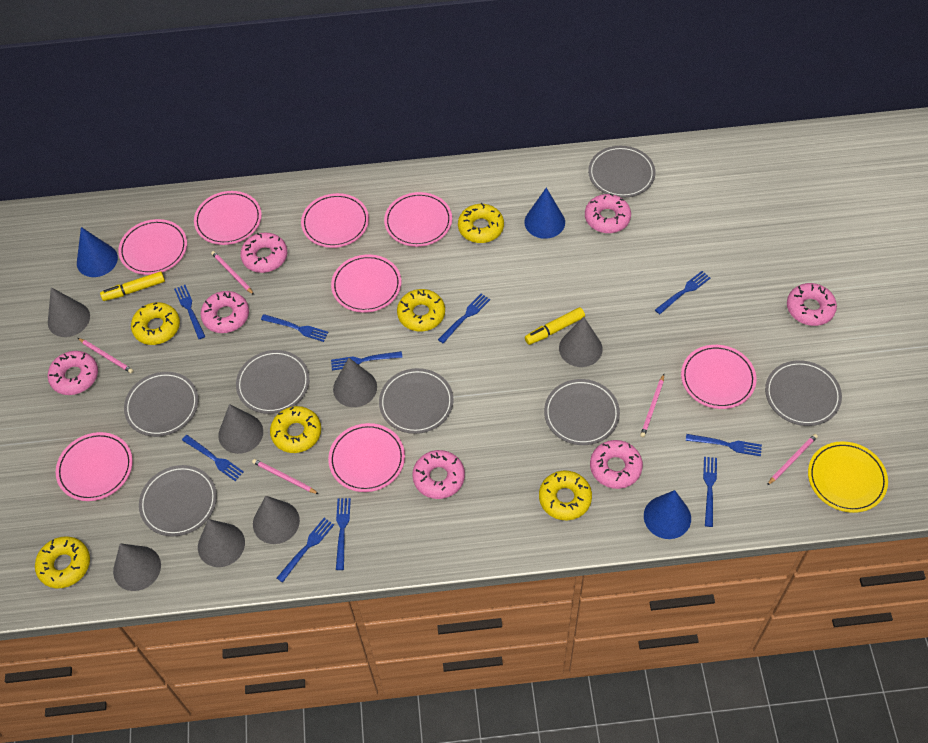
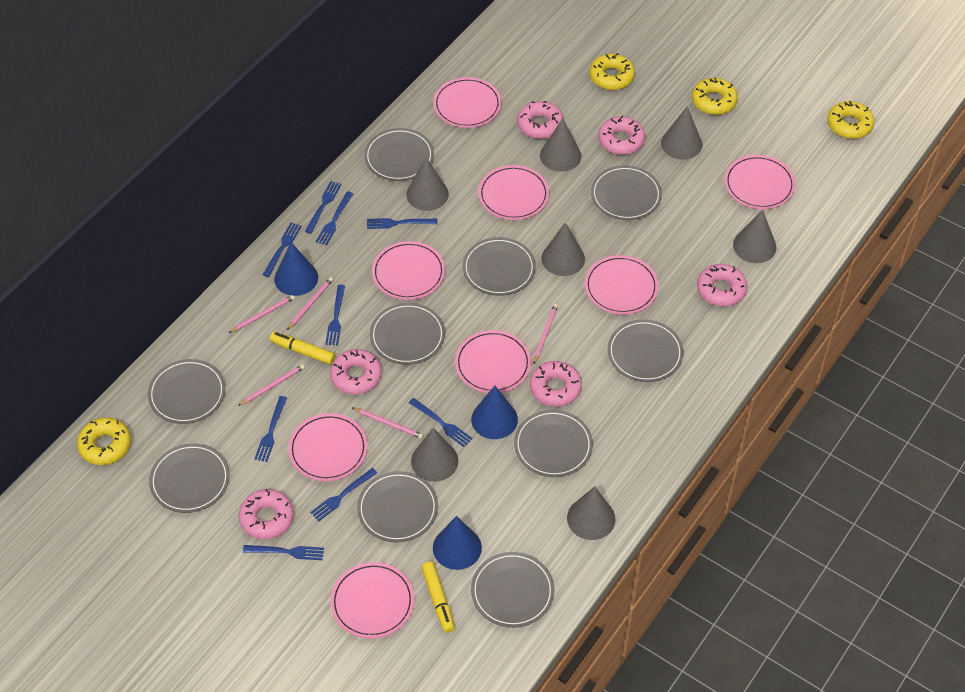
blue fork: [174,285,206,339] [182,435,244,481] [261,314,329,342] [277,518,334,583] [331,351,403,371] [336,498,351,570] [438,293,490,343] [655,271,710,314] [686,434,762,456] [703,457,717,527] = 10 -> [243,545,324,560] [254,396,287,462] [263,223,302,277] [305,181,342,234] [310,468,377,521] [316,191,353,246] [325,285,345,346] [367,218,437,229] [409,398,473,447] = 9
grey plate: [124,372,198,437] [139,465,217,537] [236,350,310,414] [379,368,454,434] [544,379,620,445] [588,146,655,198] [765,360,842,426] = 7 -> [148,359,225,424] [149,443,230,513] [357,471,438,543] [364,128,434,181] [370,303,445,365] [463,237,536,296] [471,552,554,628] [514,410,593,477] [591,165,662,220] [608,319,684,382] = 10
pink donut: [48,351,98,395] [200,291,249,333] [240,233,287,273] [412,450,465,499] [585,194,631,233] [590,440,643,489] [787,283,837,326] = 7 -> [239,489,294,539] [330,349,382,394] [517,101,564,139] [530,361,582,407] [598,116,645,155] [697,264,747,306] = 6
yellow donut: [35,537,90,588] [131,302,180,345] [270,406,321,453] [397,289,445,331] [458,203,504,243] [539,471,592,520] = 6 -> [77,417,131,465] [589,53,635,90] [692,78,738,115] [827,101,875,139] = 4
yellow plate: [808,441,888,513] = 1 -> none = 0

